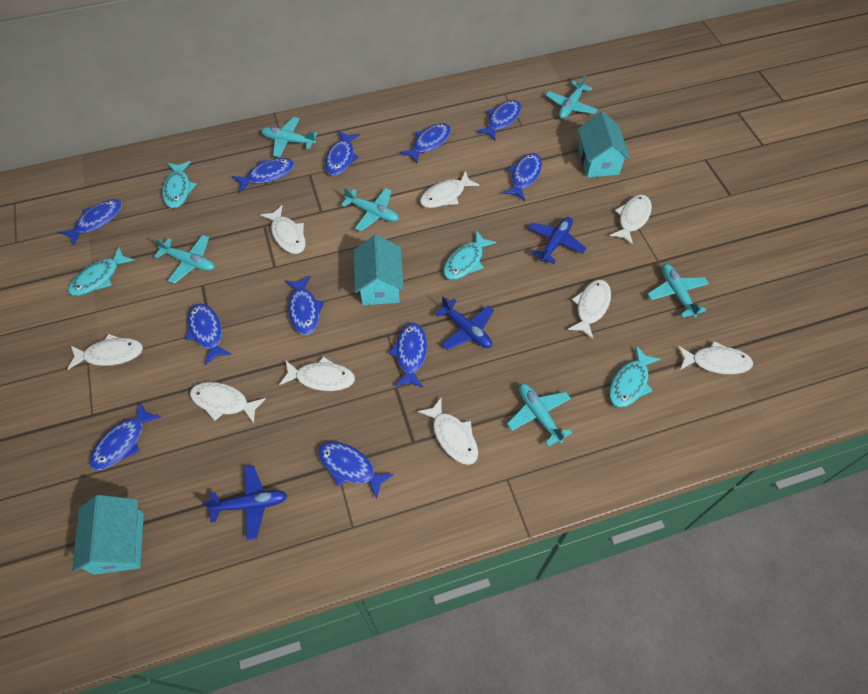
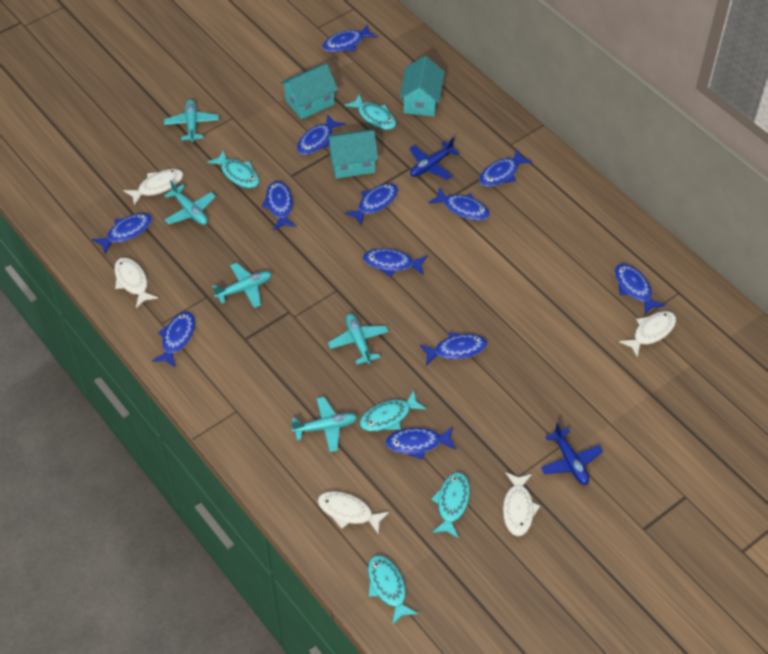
blue fish: [59,199,122,246] [90,402,161,470] [186,303,231,365] [232,158,295,193] [285,276,324,335] [318,442,394,499] [325,131,360,176] [389,323,427,388] [400,123,451,164] [476,100,521,140] [503,153,542,201] = 11 -> [92,213,152,253] [152,312,195,368] [261,181,296,230] [297,114,345,155] [322,25,378,52] [345,183,398,225] [363,249,427,277] [385,427,456,460] [420,332,487,365] [429,187,490,221] [479,149,532,187] [615,264,665,315] = 12
blue plane: [202,465,287,540] [435,296,494,350] [528,217,587,264] = 3 -> [409,138,459,180] [541,423,603,485] = 2
turquoise fish: [68,247,135,296] [162,161,196,209] [443,230,496,280] [609,346,660,408] = 4 -> [207,150,259,189] [344,94,396,130] [359,391,427,432] [368,555,418,625] [431,472,470,538] = 5
turquoise plane: [154,235,215,284] [261,117,317,157] [341,187,399,231] [507,383,572,447] [545,74,598,119] [647,264,709,318] = 6 -> [164,100,219,142] [164,180,216,225] [212,262,272,308] [291,397,358,452] [328,314,388,365] = 5
white fish: [67,334,143,370] [190,382,266,423] [260,205,306,254] [279,356,355,391] [418,398,478,465] [420,171,479,208] [568,280,611,339] [610,195,652,245] [677,341,753,374] = 9 -> [114,258,158,308] [123,169,183,206] [318,491,390,535] [503,472,540,536] [619,311,676,358] = 5

